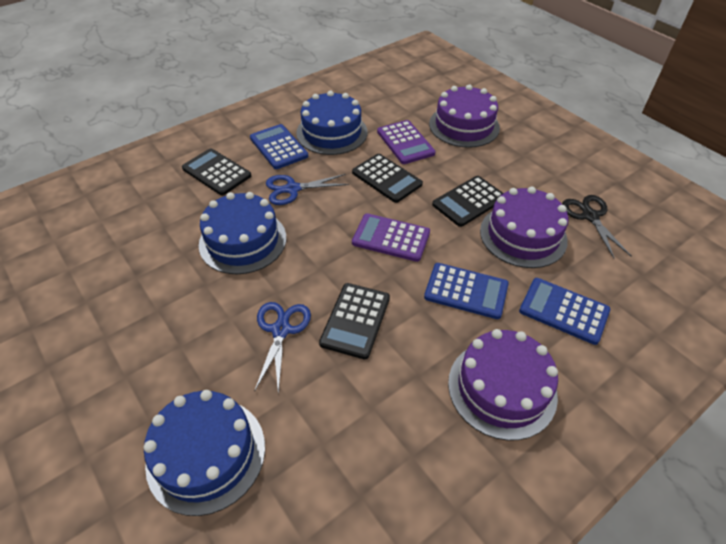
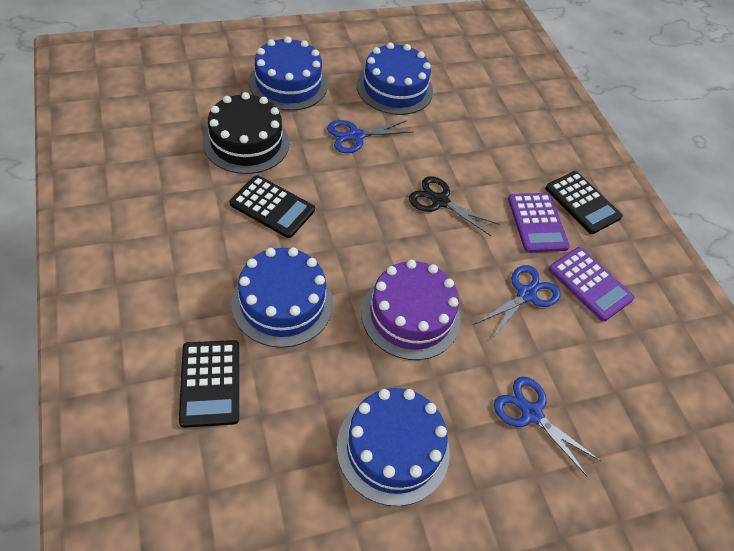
black cake: none = 0 -> [203,92,289,174] = 1
black calculator: [182,148,251,195] [319,283,390,359] [352,154,423,203] [432,176,504,227] = 4 -> [179,340,239,428] [230,175,315,238] [545,171,622,234] = 3
blue cake: [144,390,265,516] [199,192,286,274] [296,91,367,155] = 3 -> [231,247,333,348] [249,37,328,111] [337,388,450,506] [357,42,433,115] = 4
blue calculator: [250,124,308,169] [424,263,509,319] [519,278,610,345] = 3 -> none = 0
blue scissors: [254,302,311,393] [266,174,349,205] = 2 -> [327,120,413,153] [476,265,561,337] [494,377,601,477] = 3
purple cake: [429,84,500,148] [448,329,558,441] [480,187,568,268] = 3 -> [361,260,461,360] = 1

